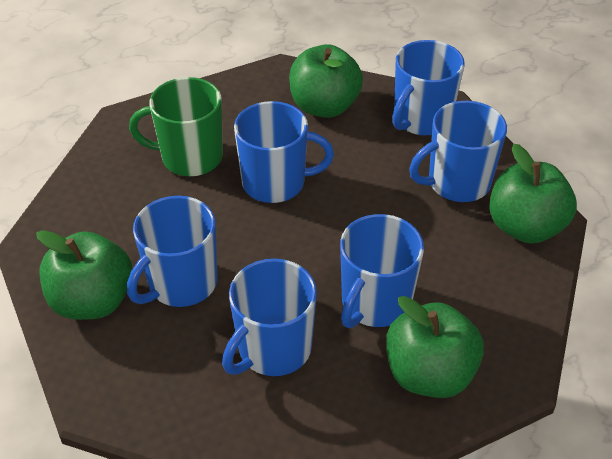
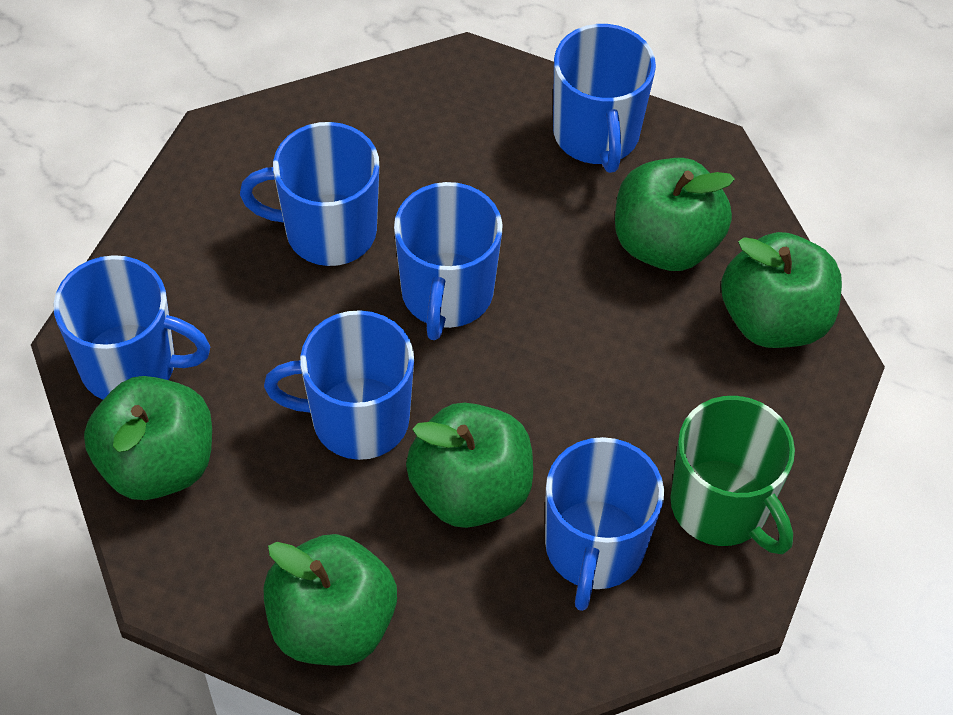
green apple: [36,230,132,320] [289,44,363,118] [386,296,484,398] [489,144,577,244] = 4 -> [84,376,212,500] [264,534,397,666] [406,403,533,528] [615,158,735,271] [721,232,842,348] = 5

